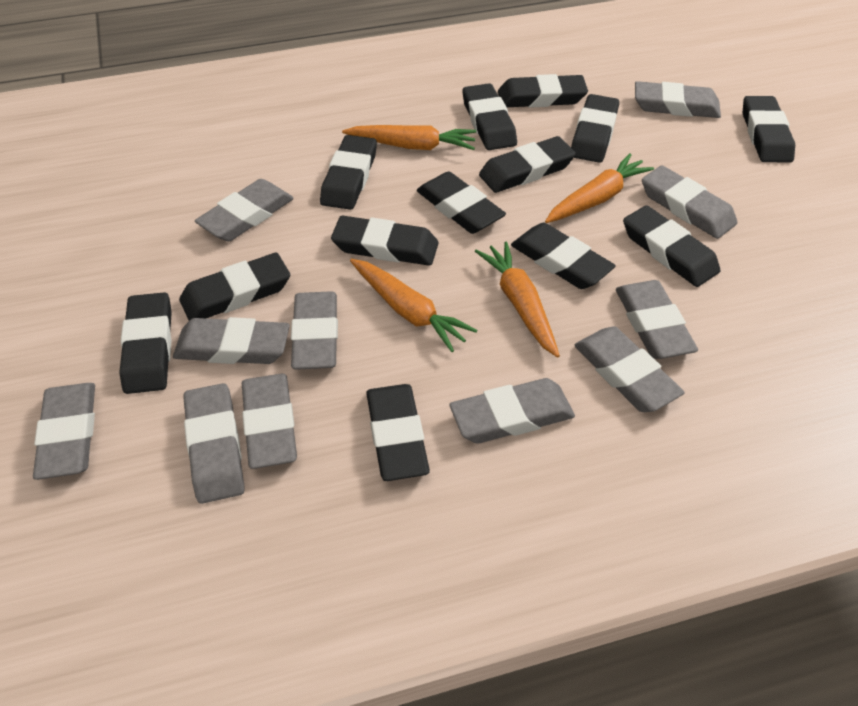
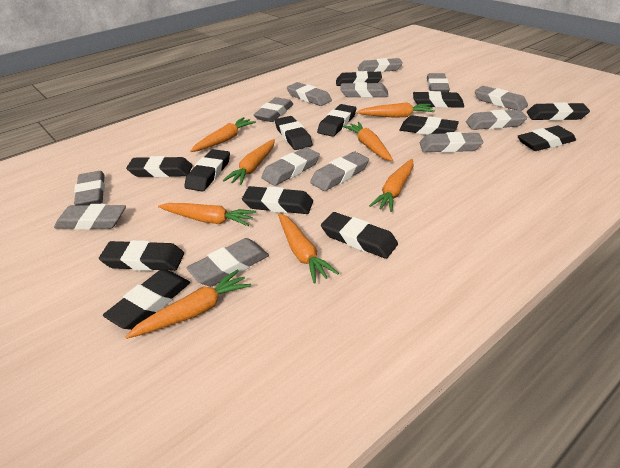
grey eraser: [33,383,95,480] [173,317,290,364] [183,383,245,504] [195,179,294,241] [242,374,297,469] [291,291,338,370] [449,378,575,444] [575,326,685,412] [616,280,698,359] [635,81,721,118] [642,165,737,239] = 11 -> [54,204,126,230] [74,171,105,205] [186,238,269,287] [253,97,293,122] [261,147,320,186] [287,82,332,106] [310,152,369,191] [340,82,388,98] [358,58,403,72] [420,132,483,153] [427,73,450,92] [466,110,527,130] [475,86,528,111] = 13
orange carrot: [342,125,476,150] [350,259,477,352] [475,242,560,357] [545,153,654,223] = 4 -> [125,270,251,339] [158,203,256,226] [190,117,256,152] [223,139,275,185] [278,213,339,283] [343,122,393,161] [356,102,435,118] [369,159,414,212] = 8

